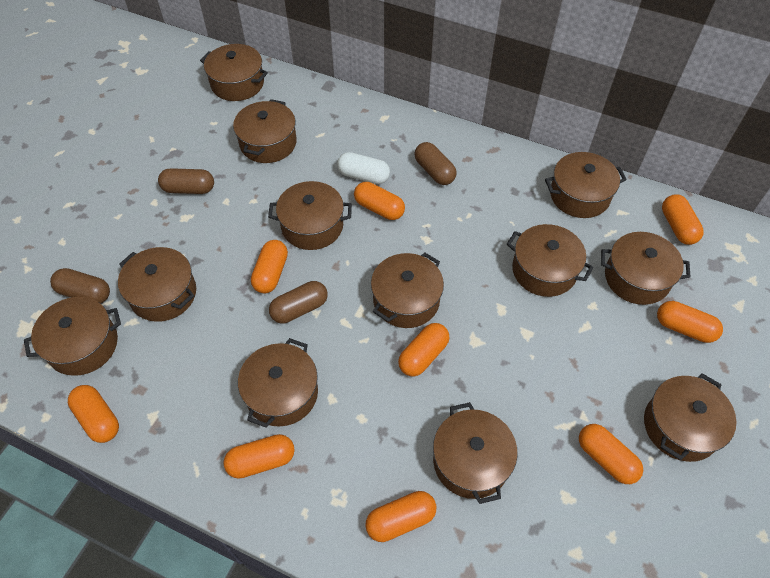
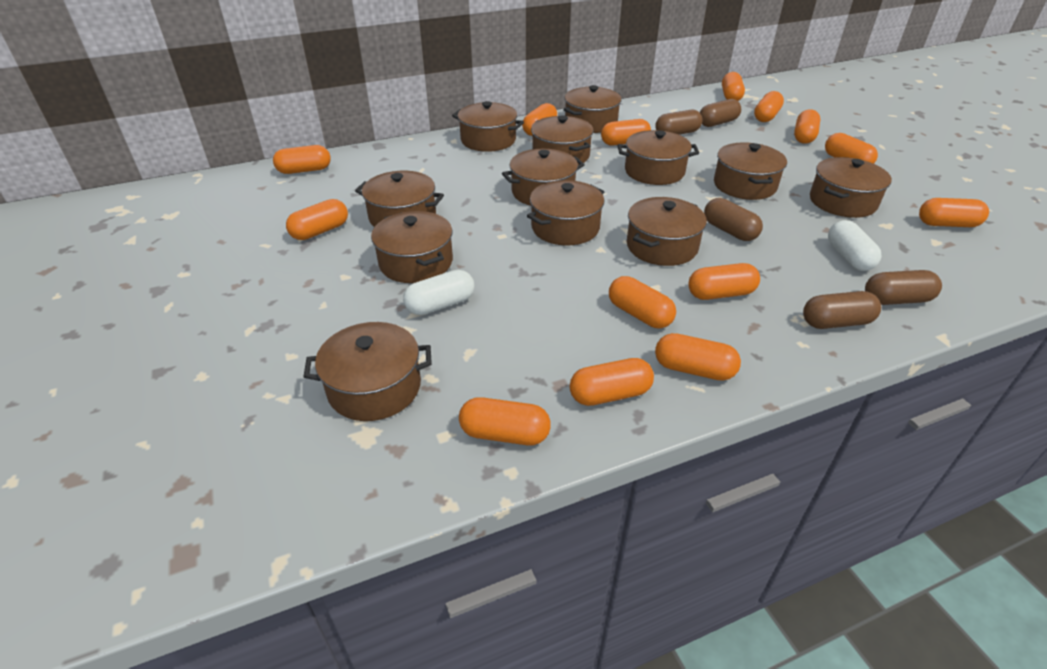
brown capsule: [50,268,110,304] [158,168,214,194] [269,281,328,324] [414,142,457,185] = 4 -> [655,110,703,135] [700,99,741,127] [704,198,763,241] [803,291,881,329] [865,270,942,305] = 5
orange capsule: [68,385,119,443] [223,434,295,479] [251,240,288,294] [354,182,405,220] [365,491,436,542] [398,323,449,376] [579,424,643,484] [657,301,723,343] [662,194,704,245] = 9 -> [273,145,331,174] [286,199,348,240] [459,397,551,445] [522,103,557,136] [570,358,654,406] [601,119,651,146] [609,276,676,328] [655,333,741,381] [688,263,760,300] [722,72,745,101] [754,91,784,122] [794,109,821,144] [825,133,878,164] [919,198,989,227] = 14
white capsule: [337,152,390,184] = 1 -> [403,270,474,315] [828,220,882,271] = 2

